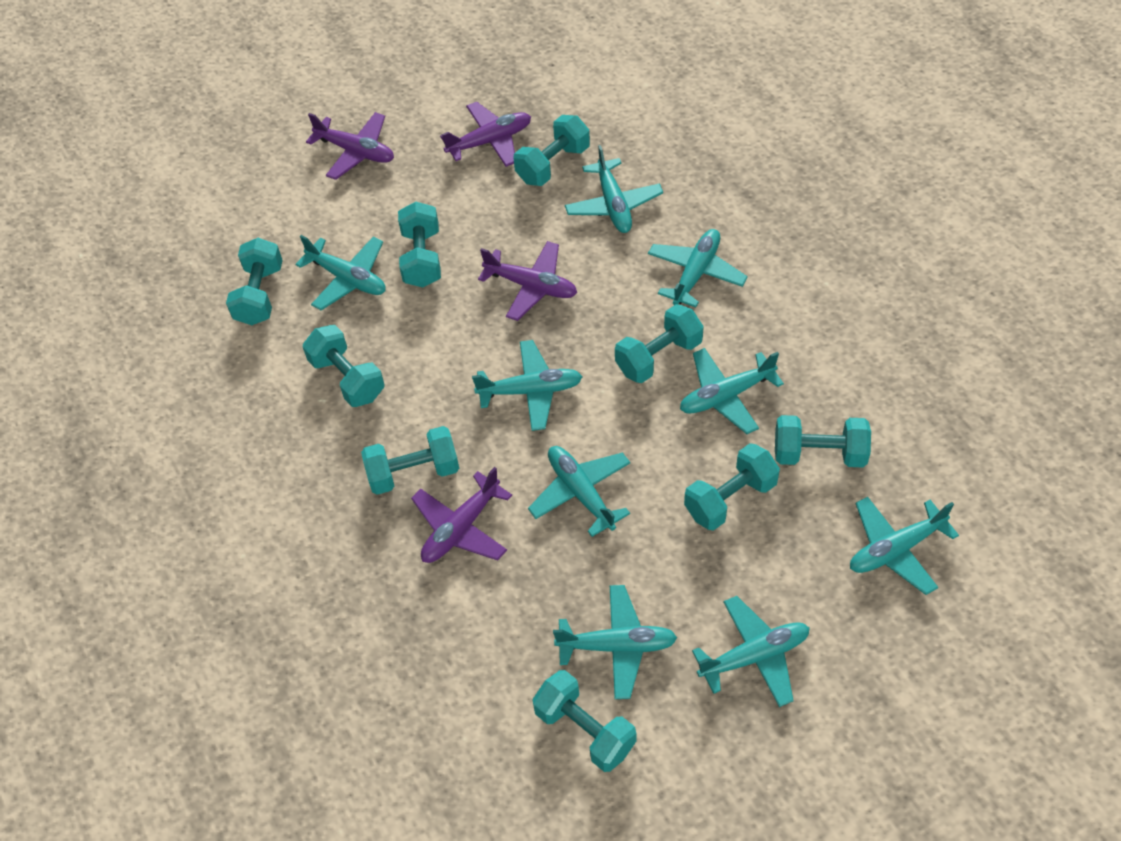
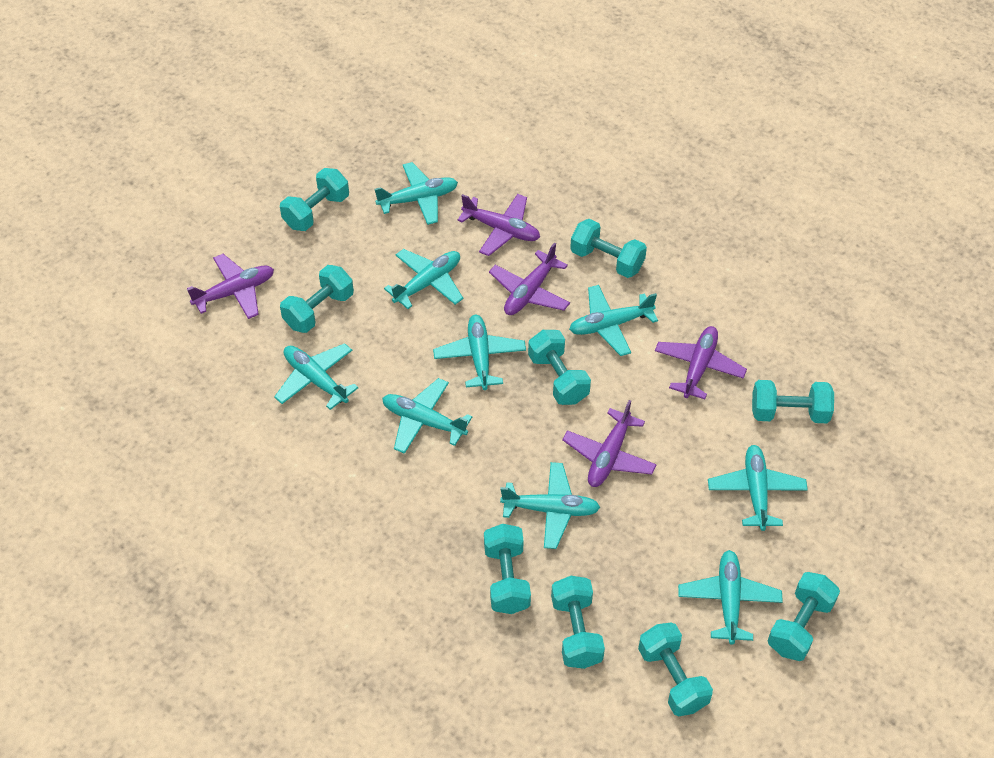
purple plane: [306,112,394,180] [411,467,512,563] [440,102,531,167] [478,241,577,321] = 4 -> [187,254,274,319] [457,194,540,256] [489,242,570,315] [562,400,657,487] [655,326,747,399] = 5

